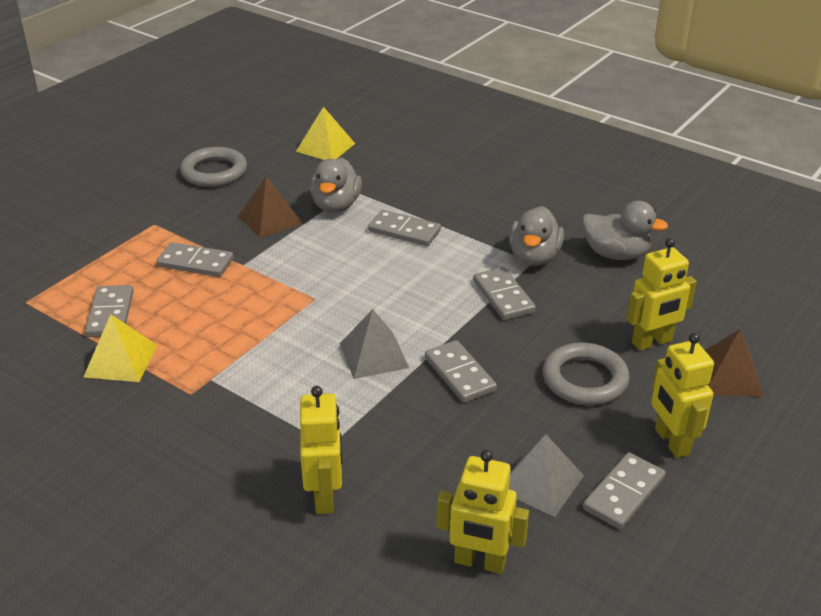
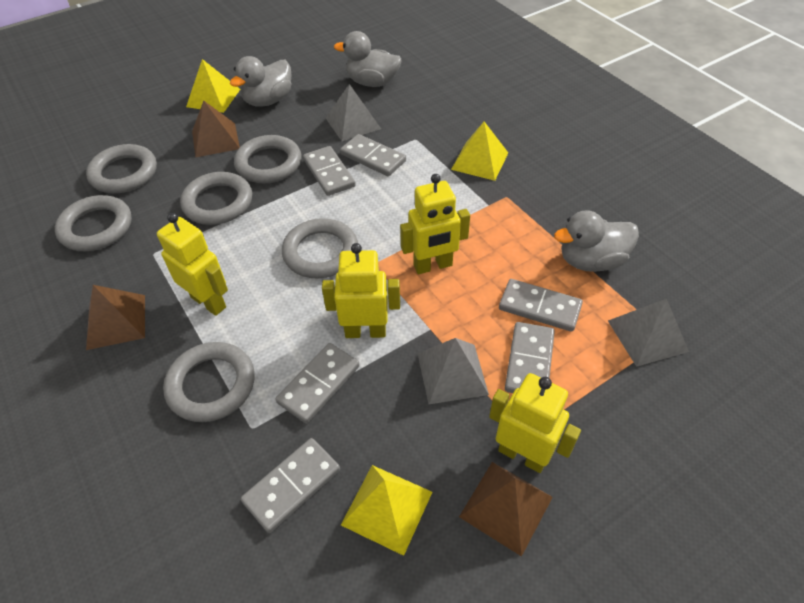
brown pyramid: [238,176,303,238] [705,329,764,397] = 2 -> [86,285,145,350] [192,101,240,157] [459,462,553,557] = 3
grey pyramid: [340,309,409,379] [509,434,584,517] = 2 -> [326,84,381,141] [417,338,489,404] [608,298,689,367] = 3
grey ring: [180,147,247,187] [543,342,630,405] = 2 -> [55,195,132,251] [86,144,157,193] [163,342,255,422] [180,172,252,225] [234,135,302,183] [282,218,358,278] = 6
yellow pyramid: [84,314,157,382] [296,107,355,160] = 2 -> [186,59,240,113] [341,465,432,556] [451,122,508,181] = 3

